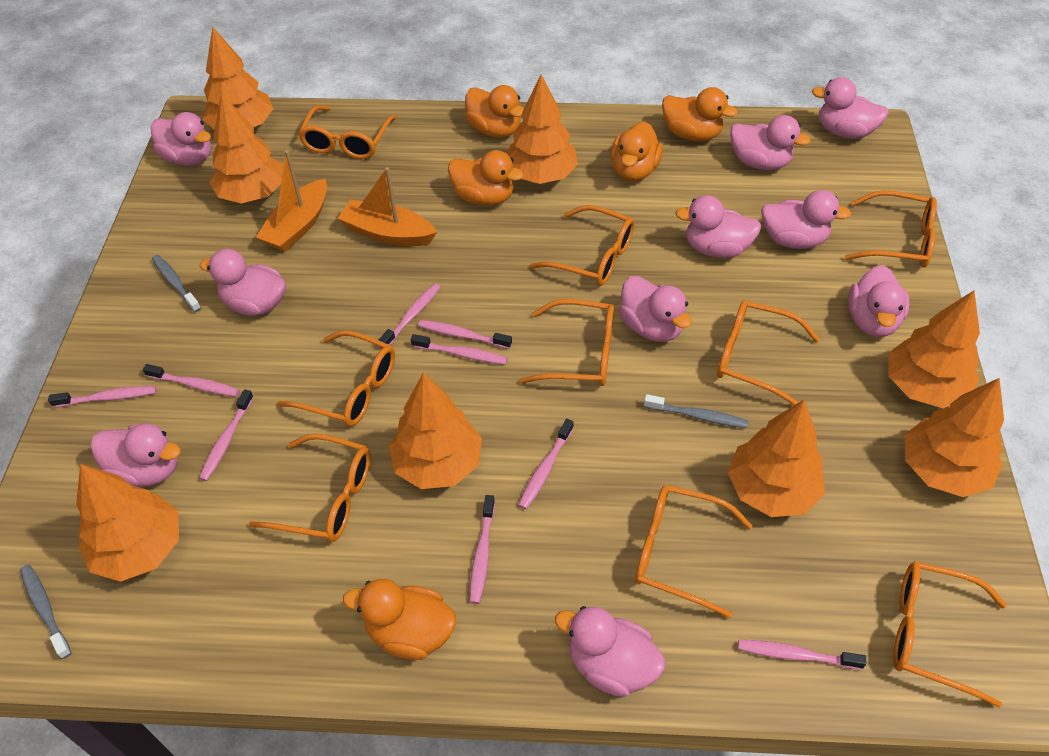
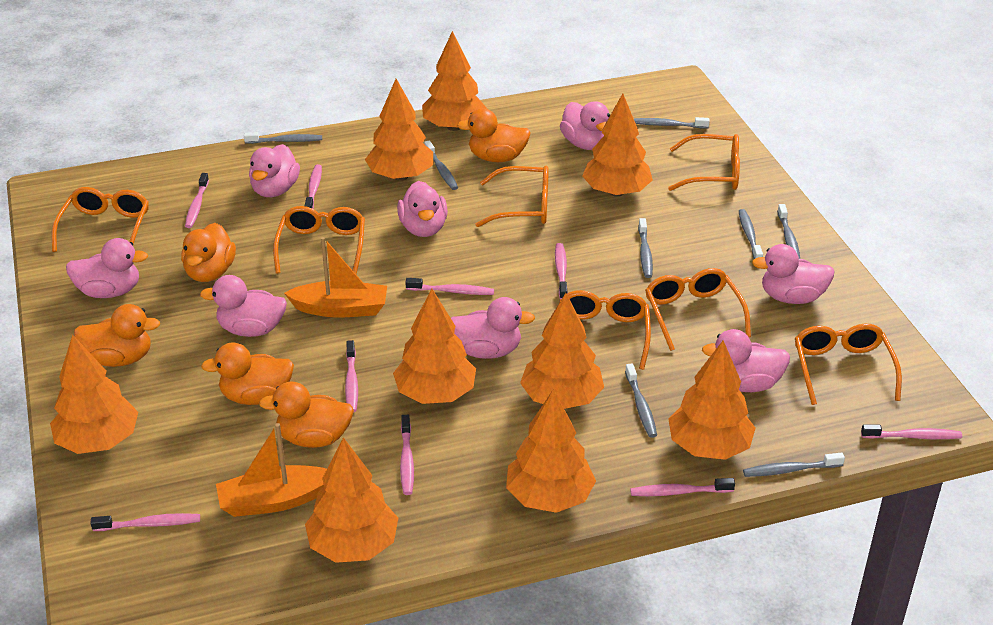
grey toothbrush: [20,564,71,659] [152,255,201,312] [644,394,748,428] = 3 -> [244,132,322,144] [424,141,458,190] [625,363,657,438] [634,117,710,129] [638,218,653,278] [739,209,763,259] [743,452,845,477] [777,204,800,259] = 8
orange glasses: [248,434,371,542] [277,330,395,427] [298,105,396,159] [519,299,614,386] [530,205,635,286] [635,485,753,618] [717,300,820,406] [845,190,937,268] [893,561,1007,707] = 9 -> [52,187,149,252] [273,206,365,274] [475,166,549,227] [559,290,651,370] [645,268,751,351] [668,134,740,191] [795,324,902,405] = 7
orange tree: [76,464,179,582] [202,27,274,130] [209,93,283,203] [389,372,482,489] [507,74,578,184] [728,400,825,517] [888,290,980,408] [905,378,1004,497] = 8 -> [50,335,138,454] [305,437,398,563] [365,79,433,181] [393,289,476,404] [422,31,487,131] [506,390,596,513] [520,293,604,409] [582,94,653,196] [668,341,755,460] = 9
pink duck: [91,423,181,487] [151,112,211,166] [199,249,286,316] [555,606,665,697] [619,276,692,342] [675,195,761,258] [730,115,810,170] [761,190,851,249] [812,77,889,139] [848,265,910,337] = 10 -> [66,238,148,298] [200,275,287,337] [249,144,300,197] [397,181,448,237] [451,297,535,359] [560,101,610,150] [702,329,790,392] [752,244,835,304] = 8

